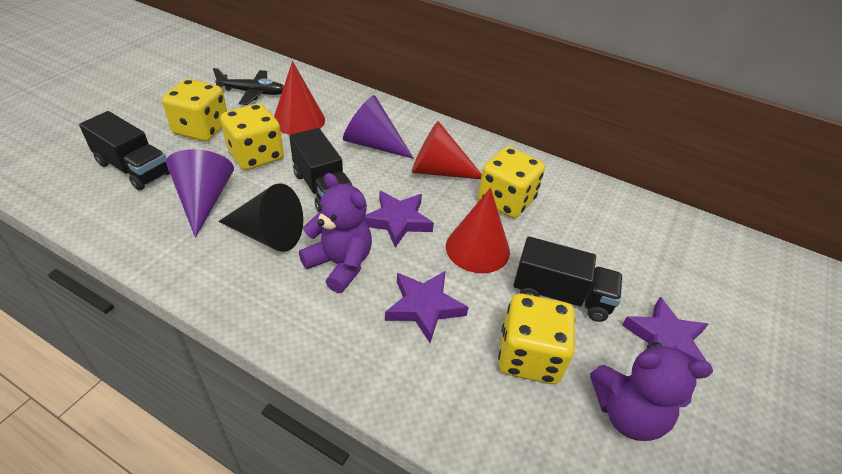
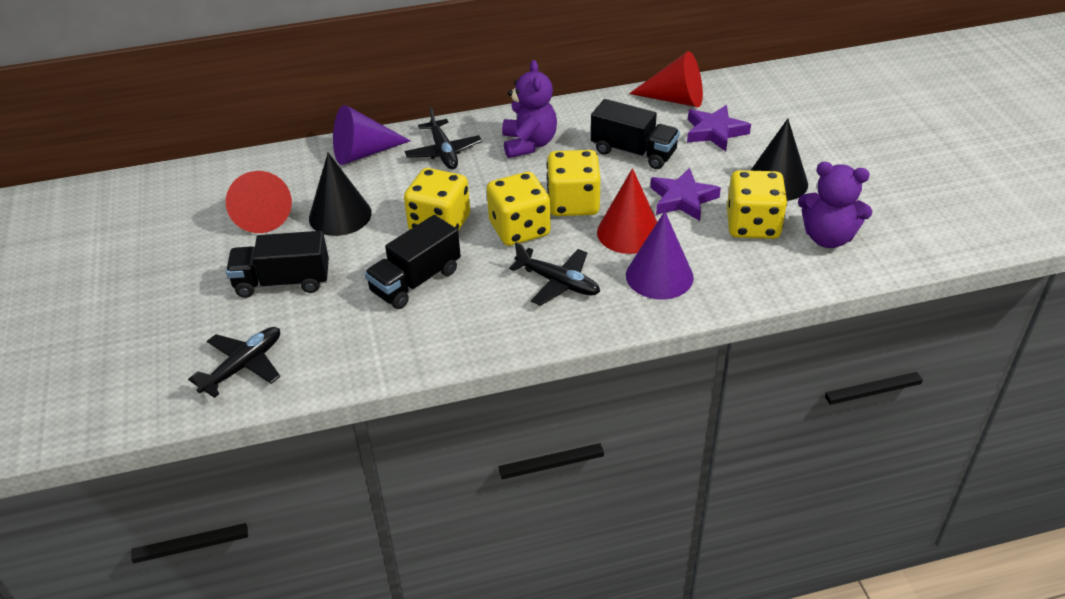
black cone: [218,183,303,252] = 1 -> [309,153,372,236] [750,119,808,201] = 2
black plane: [213,68,284,105] = 1 -> [188,327,280,398] [405,107,482,169] [509,242,600,306] = 3
purple star: [364,191,434,248] [385,271,469,343] [622,297,708,362] = 3 -> [650,168,721,221] [687,105,751,151] = 2

